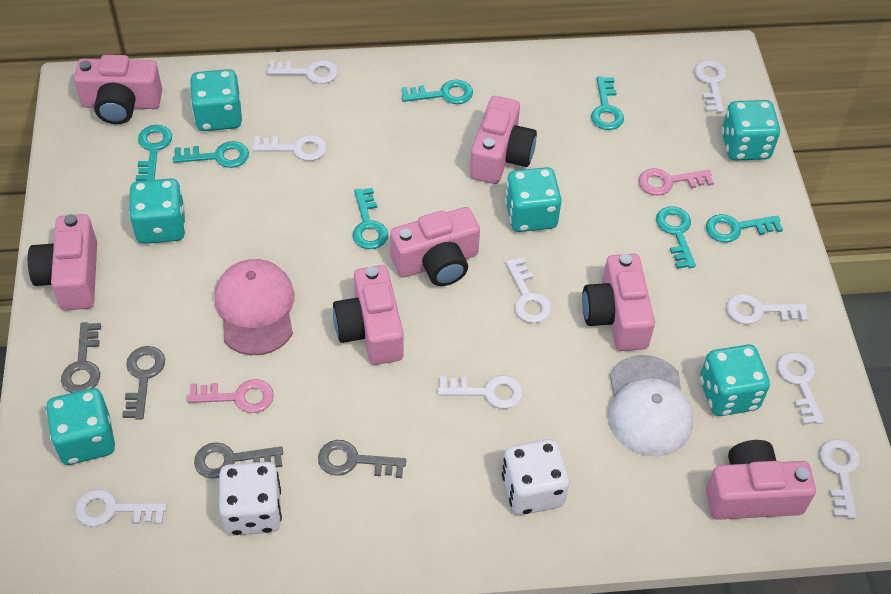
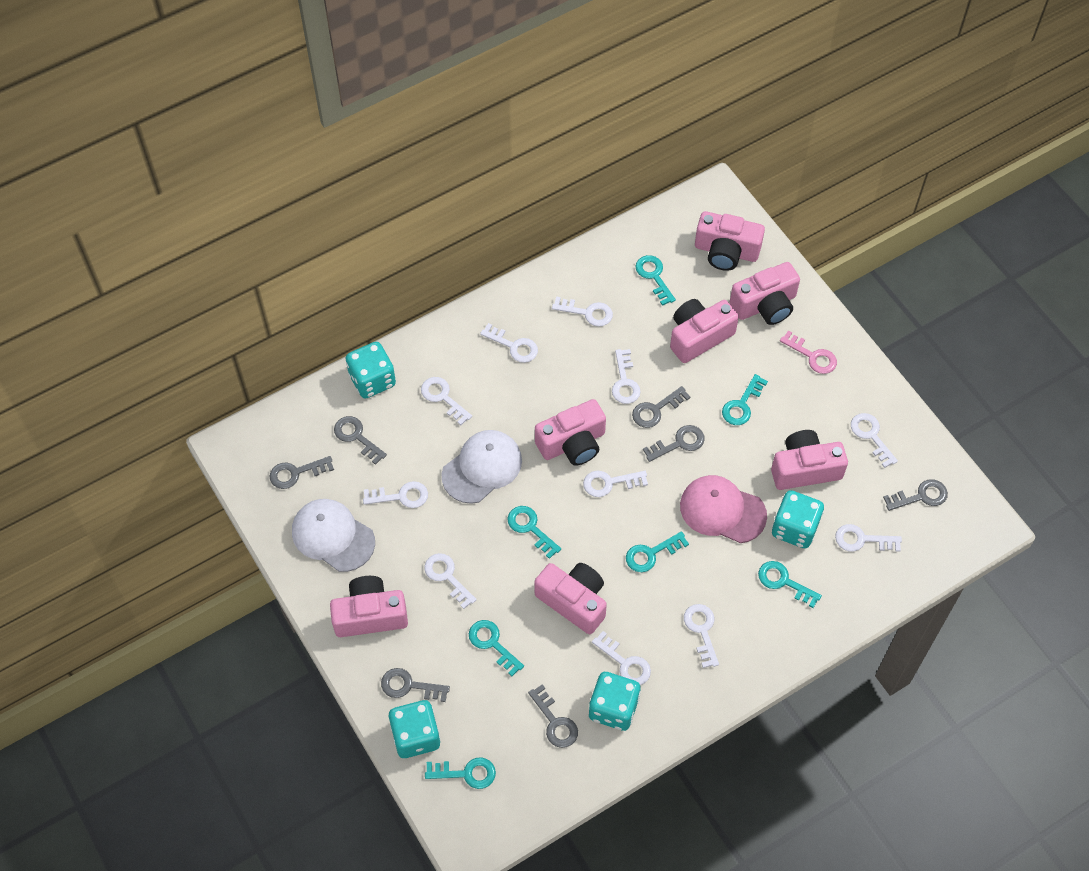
grey key: [61,322,101,393] [122,346,165,420] [194,442,283,479] [318,440,406,478] = 4 -> [270,456,334,489] [334,416,387,465] [381,668,450,702] [528,684,578,748] [632,386,690,428] [643,425,705,462] [883,479,948,511] = 7
pink key: [187,379,274,413] [639,168,714,196] = 2 -> [780,330,837,374] = 1
turquoise dice: [46,388,115,465] [129,178,186,244] [190,69,242,131] [505,167,562,232] [700,345,770,416] [721,100,780,161] = 6 -> [346,342,396,399] [389,700,441,758] [589,672,641,731] [772,490,824,548] = 4
white cap: [609,355,693,457] = 1 -> [292,499,375,572] [441,430,522,504] = 2
white dice: [219,462,282,535] [502,439,569,515] = 2 -> none = 0
white key: [75,489,167,527] [252,135,327,161] [267,60,338,84] [438,375,523,409] [506,257,551,323] [694,60,726,112] [727,294,808,324] [777,352,824,425] [820,439,860,519] = 9 -> [363,481,428,508] [421,377,472,425] [424,553,477,609] [480,323,538,363] [552,296,613,327] [583,471,648,497] [592,631,651,685] [612,349,641,404] [684,604,719,668] [835,524,902,552] [851,413,898,468] = 11

